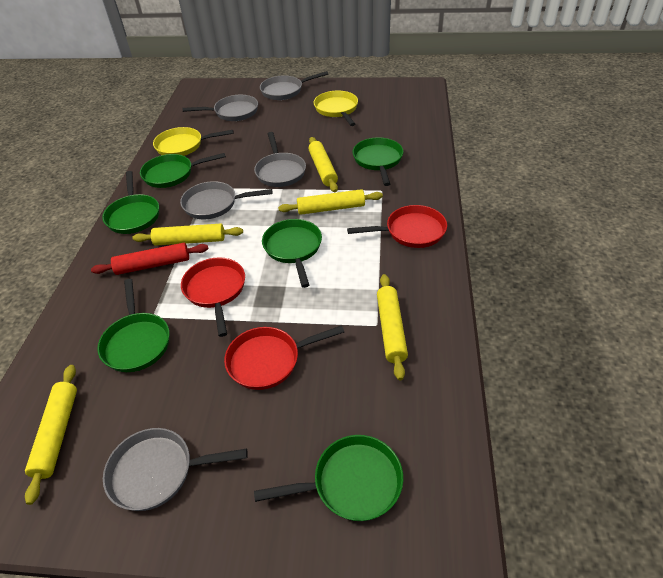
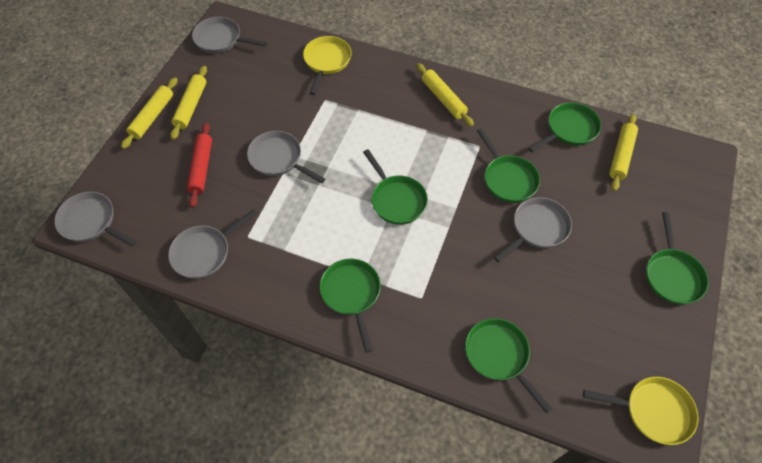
red pan: [181,257,245,337] [224,325,344,390] [347,205,447,248] = 3 -> none = 0
yellow rolling pin: [25,365,77,505] [132,224,243,246] [278,189,383,215] [308,137,338,192] [377,274,408,381] = 5 -> [121,77,178,149] [170,66,207,140] [416,63,474,127] [609,114,638,191] = 4

